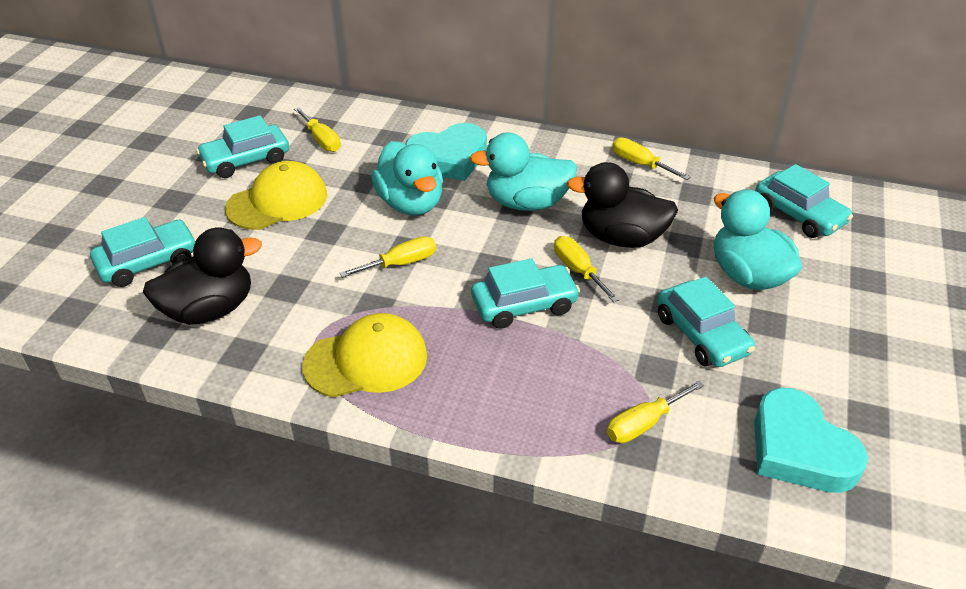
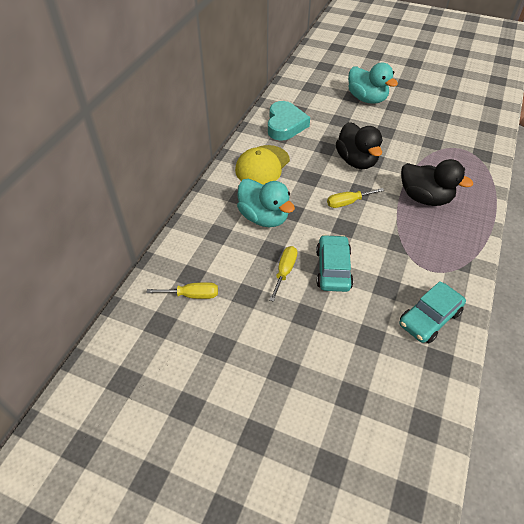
turquoise car: [90,217,197,287] [196,115,289,178] [471,259,580,329] [657,277,755,367] [755,164,853,238] = 5 -> [316,235,353,292] [399,281,466,343] = 2
turquoise duck: [371,141,443,216] [470,132,577,211] [713,189,802,290] = 3 -> [237,179,295,227] [348,63,398,104] = 2
turquoise heart: [405,123,487,181] [754,388,868,493] = 2 -> [268,101,310,141] = 1
yellow cap: [225,161,327,230] [302,313,427,398] = 2 -> [235,145,290,185] = 1
yellow screwdriver: [294,107,341,152] [339,236,436,278] [554,236,620,302] [607,380,704,443] [612,137,691,180] = 5 -> [146,282,218,299] [269,246,297,302] [327,188,384,208] = 3

